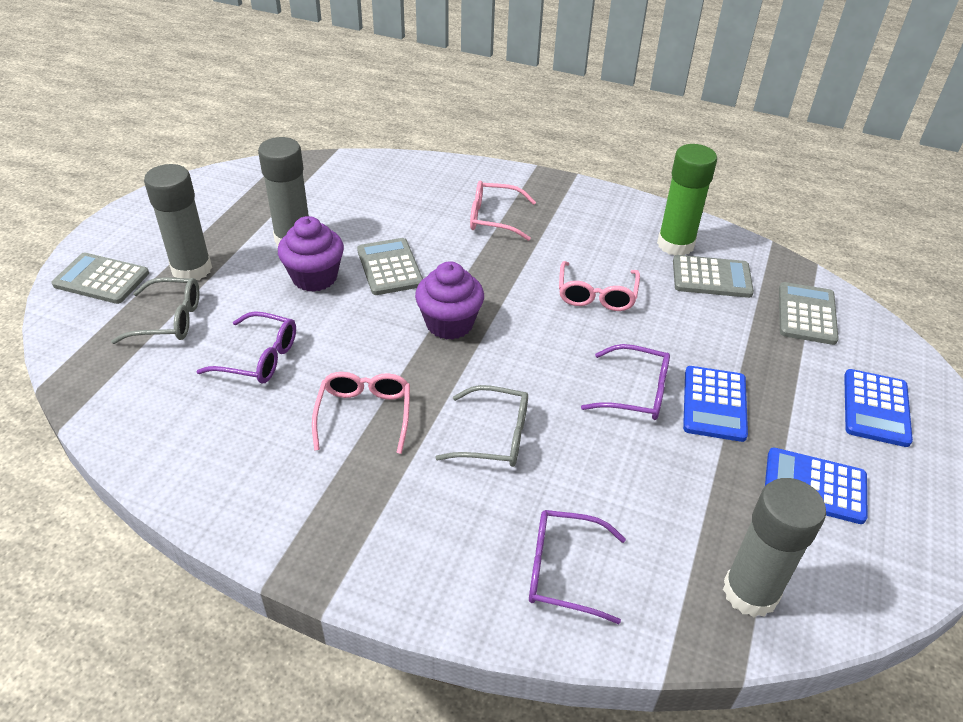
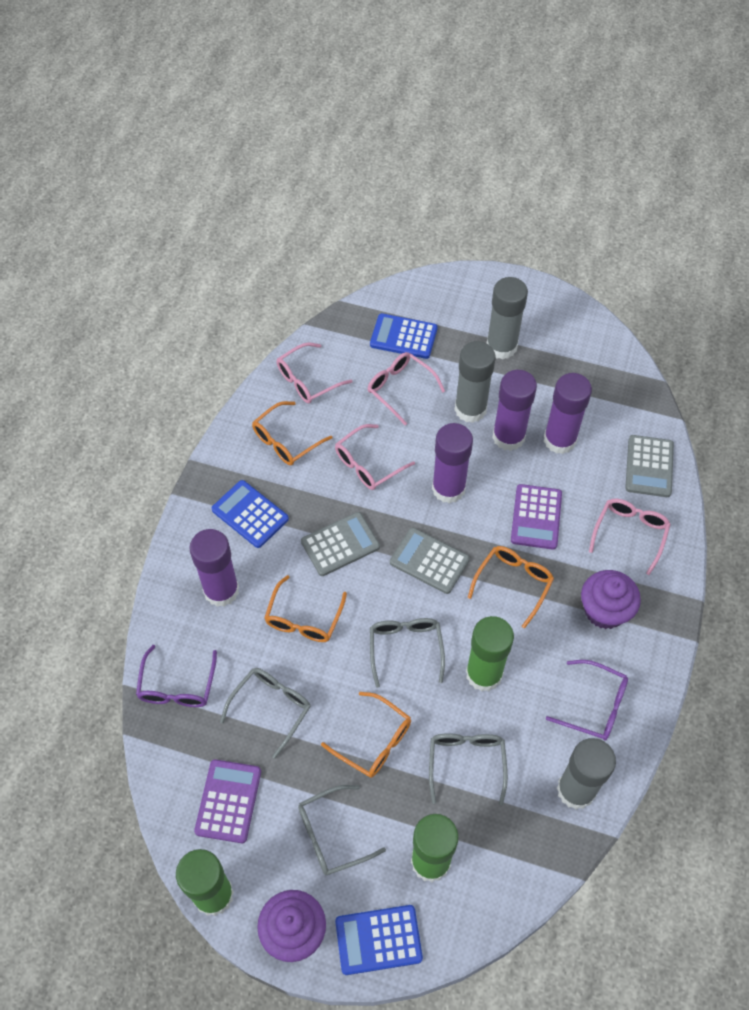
green glue stick: [657,144,717,255] = 1 -> [176,849,234,916] [411,814,459,882] [466,616,514,691] = 3
grey calculator: [52,252,149,304] [357,238,423,295] [673,255,754,298] [779,282,839,345] = 4 -> [301,512,380,576] [390,528,470,594] [625,435,674,497] = 3
grey glasses: [111,277,199,344] [435,385,528,467] = 2 -> [220,668,311,759] [298,785,386,875] [370,618,445,688] [429,733,508,805] = 4
orange glasses: none = 0 -> [252,401,332,465] [264,575,347,642] [321,692,411,778] [468,546,554,628] = 4
pink glasses: [312,372,410,454] [470,181,536,241] [559,261,640,311] = 3 -> [277,342,352,404] [335,424,415,490] [368,352,445,425] [589,498,671,575] = 4
purple calculator: none = 0 -> [194,759,261,843] [511,484,562,550] = 2
purple glasses: [196,311,296,384] [529,510,626,624] [581,344,670,420] = 3 -> [136,645,217,707] [546,660,628,741] = 2
purple glue stick: none = 0 -> [189,529,239,607] [432,423,473,504] [492,370,537,451] [544,373,592,454] = 4

